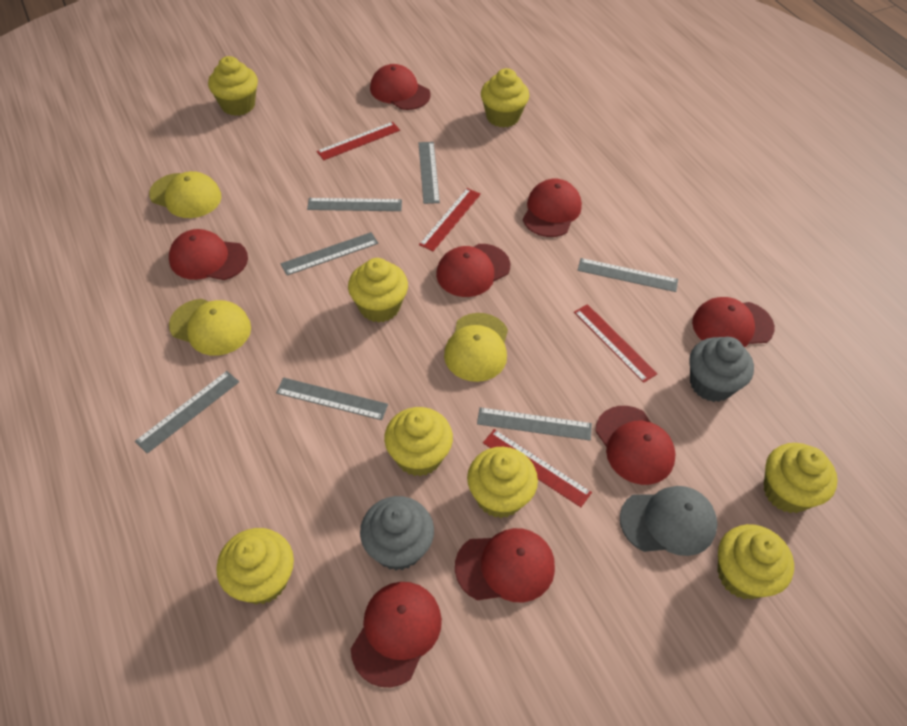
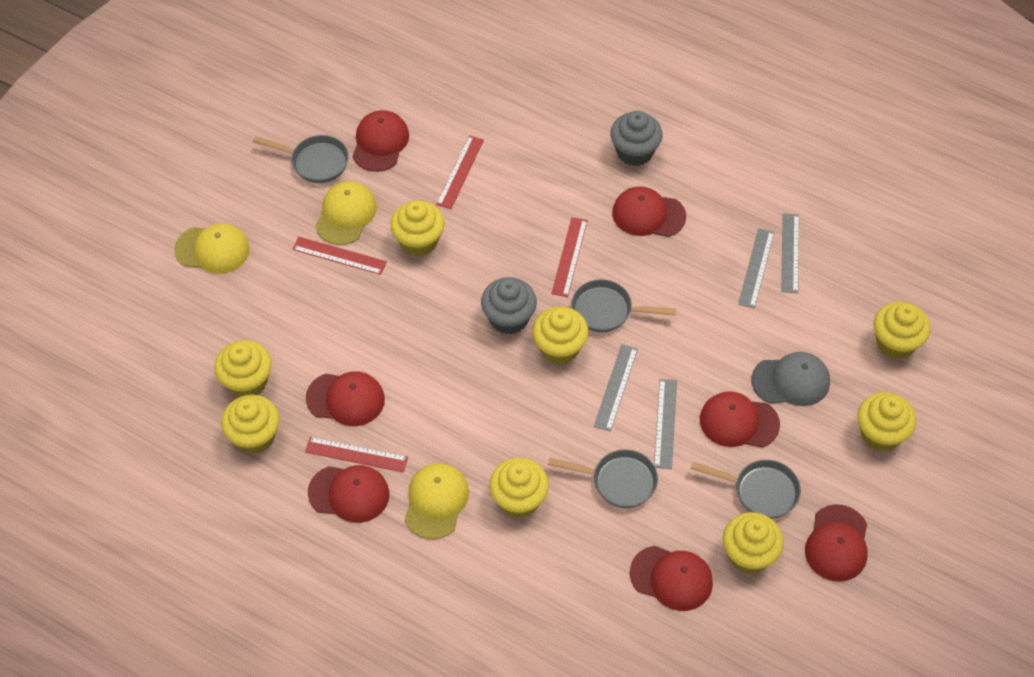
grey pan: none = 0 -> [253,135,349,183] [548,449,658,508] [571,279,676,332] [691,460,801,519] = 4
grey ruler: [135,371,239,454] [276,378,388,420] [281,232,378,275] [307,198,402,211] [419,142,440,204] [477,407,592,441] [578,258,678,292] = 7 -> [594,344,638,432] [654,379,677,469] [738,228,774,309] [781,214,799,293] = 4
red cap: [169,229,248,280] [351,582,442,687] [370,64,431,110] [436,244,510,297] [455,528,555,602] [523,179,582,237] [595,406,676,485] [692,297,775,347] = 8 -> [306,371,385,426] [308,465,390,523] [352,110,409,172] [612,186,686,237] [630,546,713,611] [700,391,780,447] [805,504,868,582] = 7

